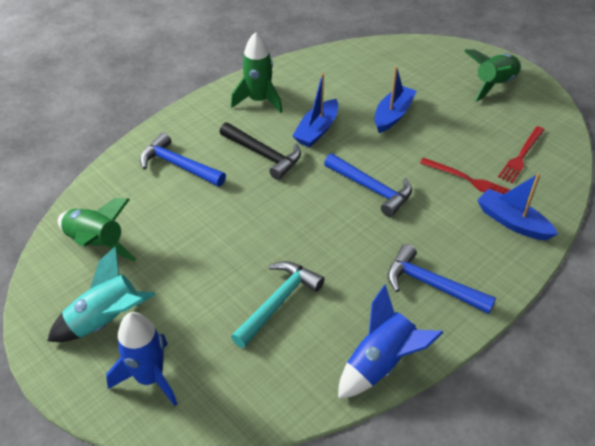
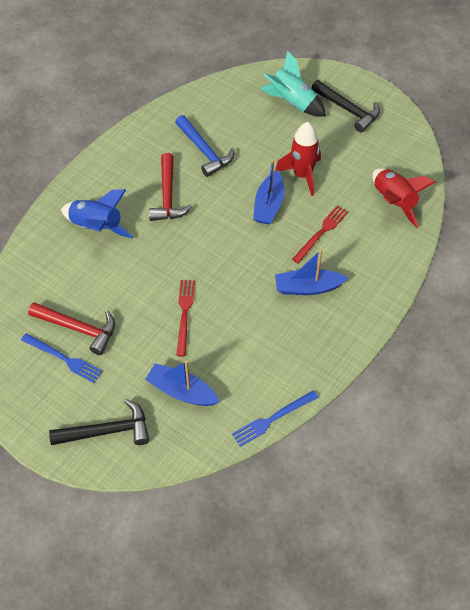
black hammer: [220,122,301,180] = 1 -> [49,399,149,445] [311,80,380,132] = 2
blue fork: none = 0 -> [21,333,103,383] [232,390,319,447] = 2
blue hammer: [140,132,226,187] [324,153,412,217] [388,244,496,314] = 3 -> [175,115,234,177] = 1
blue rocket: [106,312,178,406] [338,285,443,399] = 2 -> [61,189,134,239] = 1
green rocket: [58,198,136,261] [231,32,282,113] [464,49,521,102] = 3 -> none = 0
red hammer: none = 0 -> [28,302,115,355] [149,153,192,221] = 2
red rocket: none = 0 -> [275,122,321,196] [372,168,435,228] = 2
turquoise hammer: [231,261,325,348] = 1 -> none = 0

